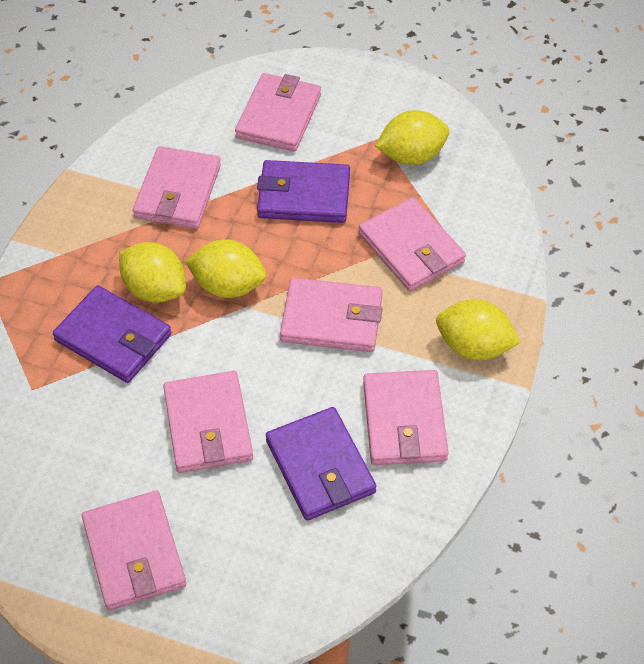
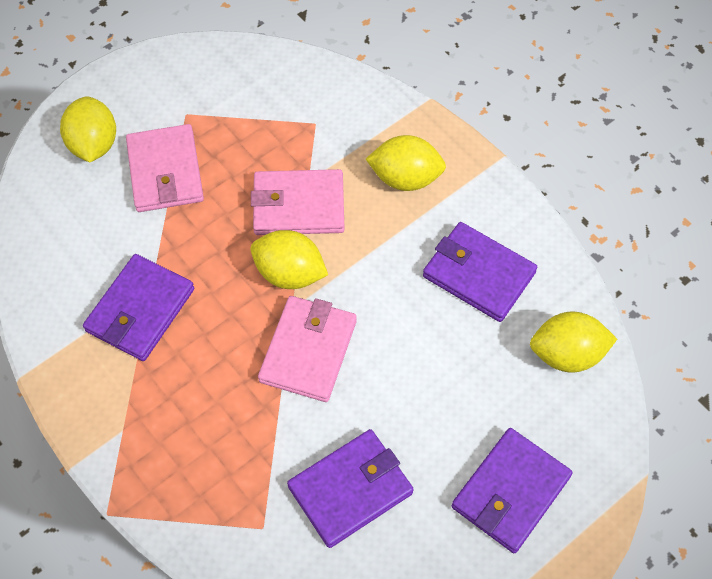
pink wallet: [82,490,186,610] [133,146,221,229] [163,371,253,473] [235,73,321,152] [280,278,383,352] [359,197,466,292] [363,370,449,465] = 7 -> [126,124,204,212] [251,169,344,235] [258,296,357,402] = 3
purple wallet: [53,285,172,383] [257,160,350,223] [266,407,376,520] = 3 -> [83,254,194,361] [287,429,414,548] [423,222,537,322] [452,428,573,553] = 4

